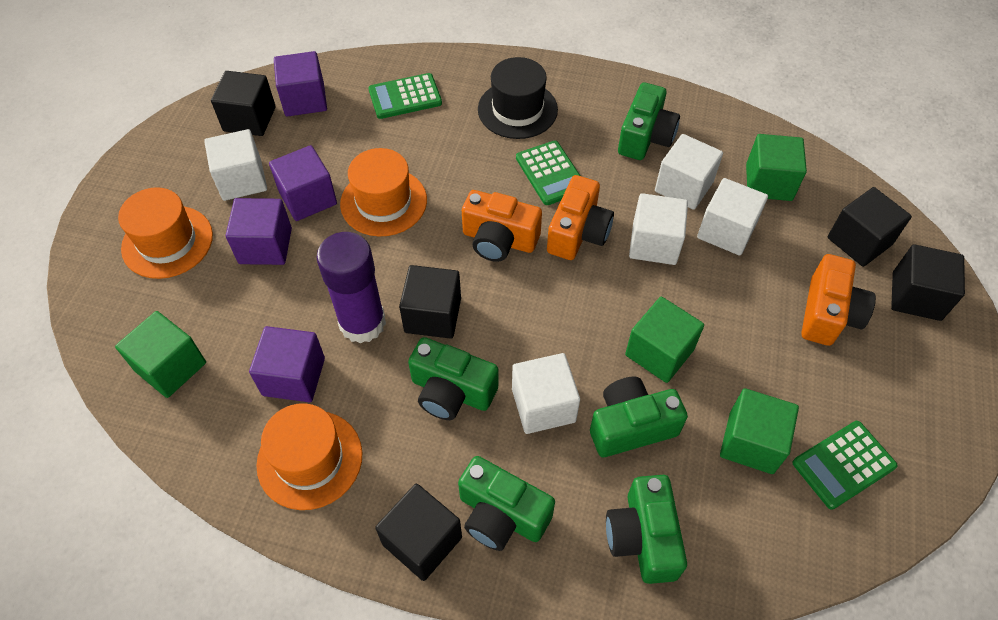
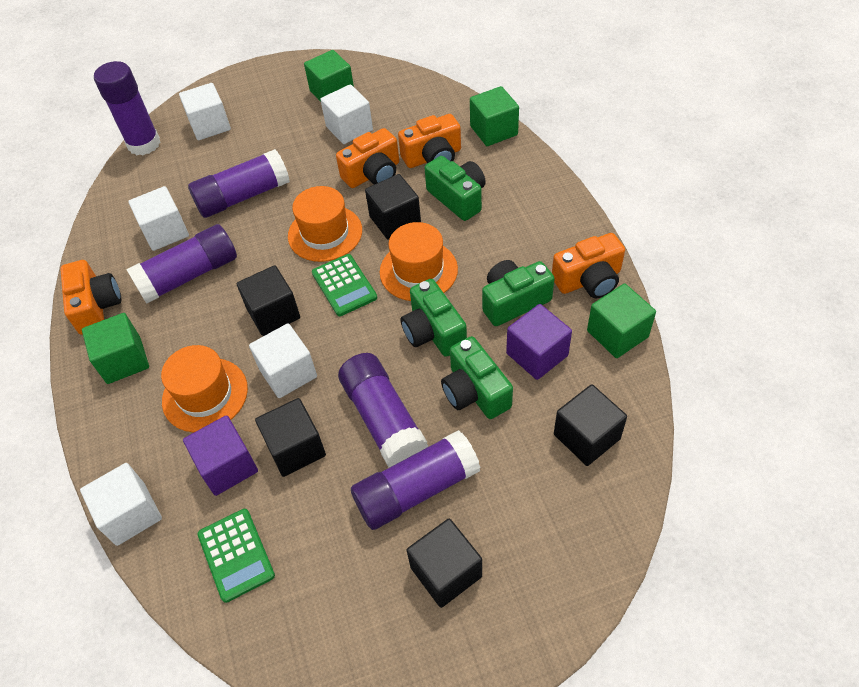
black hat: [478,57,558,139] = 1 -> none = 0
green calculator: [368,73,442,119] [516,140,580,205] [792,421,898,510] = 3 -> [197,509,275,603] [312,254,377,316] = 2
green camera: [408,337,498,420] [458,456,555,551] [590,376,688,457] [606,475,687,584] [618,83,680,160] = 5 -> [401,279,467,357] [425,156,486,221] [441,336,513,419] [482,260,555,326] = 4
orange camera: [462,190,542,262] [547,175,614,260] [801,254,876,346] = 3 -> [60,260,121,335] [336,128,399,188] [398,114,461,168] [552,233,625,298] = 4
purple cube: [226,198,292,265] [249,326,325,402] [269,145,337,221] [274,51,327,117] = 4 -> [183,415,258,496] [506,304,572,380] = 2
purple glue stick: [317,232,386,344] = 1 -> [94,61,160,155] [126,224,237,304] [188,149,290,218] [338,353,428,467] [351,430,481,530] = 5

